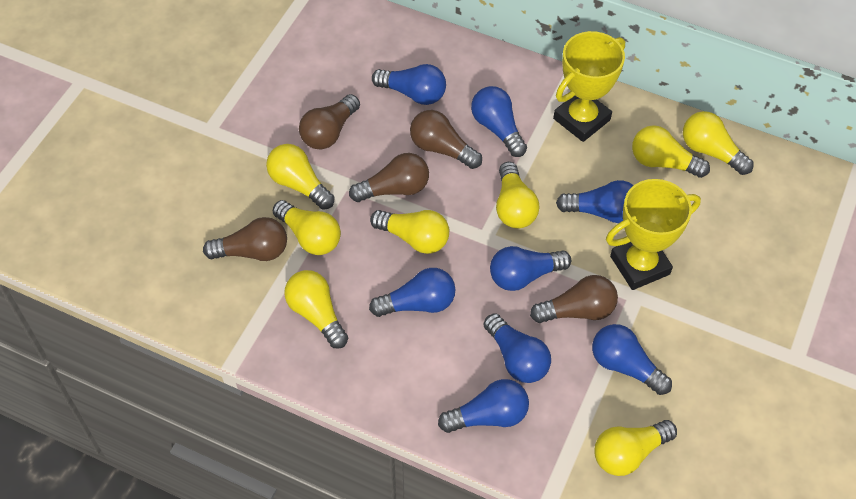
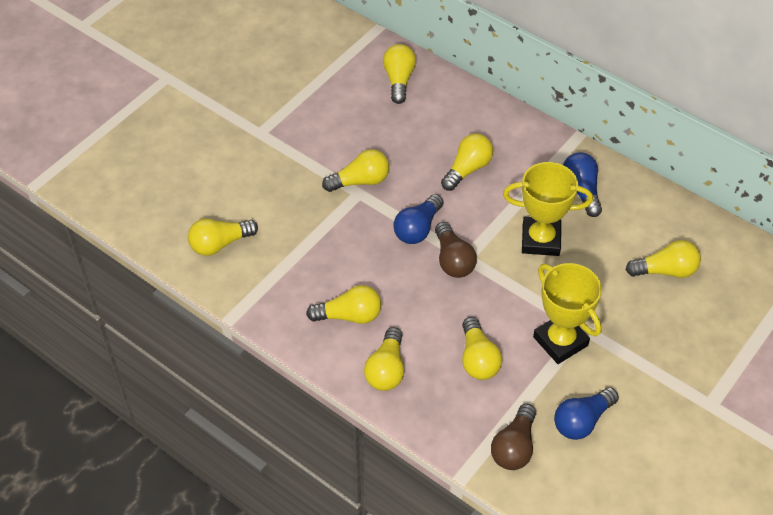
blue light bulb: [369,268,456,317] [372,64,446,105] [438,379,529,433] [471,86,527,157] [484,313,551,383] [490,246,571,291] [556,180,634,223] [592,324,672,395] = 8 -> [394,194,443,244] [554,387,619,440] [563,152,602,217] = 3
brown light bulb: [203,217,287,261] [299,94,360,149] [349,153,429,202] [410,110,482,169] [530,275,618,323] = 5 -> [435,222,477,278] [491,403,536,470] = 2

